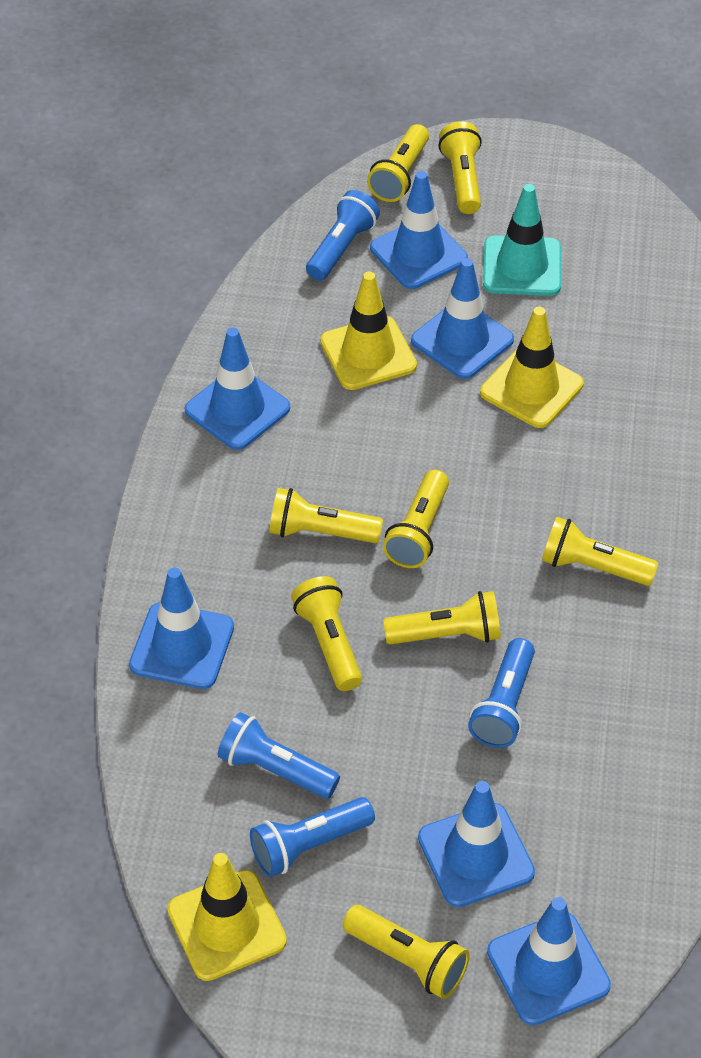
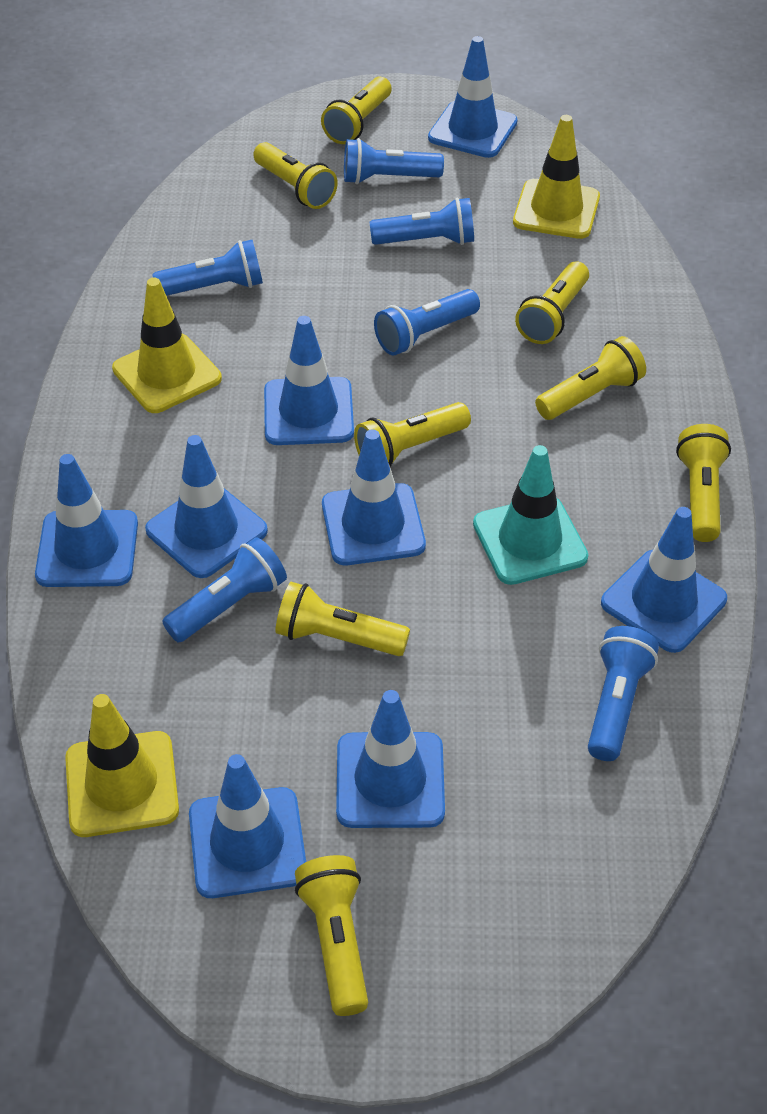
blue flashlight: [218,712,340,799] [250,797,375,877] [306,190,380,281] [468,638,535,748] = 4 -> [152,240,263,296] [162,537,287,642] [344,138,444,184] [370,198,474,245] [374,289,480,355] [588,626,659,761] = 6
blue traffic cone: [129,567,234,689] [185,328,290,450] [370,171,468,289] [411,258,514,379] [418,781,535,907] [487,897,611,1025] = 6 -> [35,454,138,587] [145,435,268,578] [189,754,306,898] [264,316,354,445] [322,429,426,565] [336,690,445,828] [428,36,518,158] [601,507,727,653] = 8

